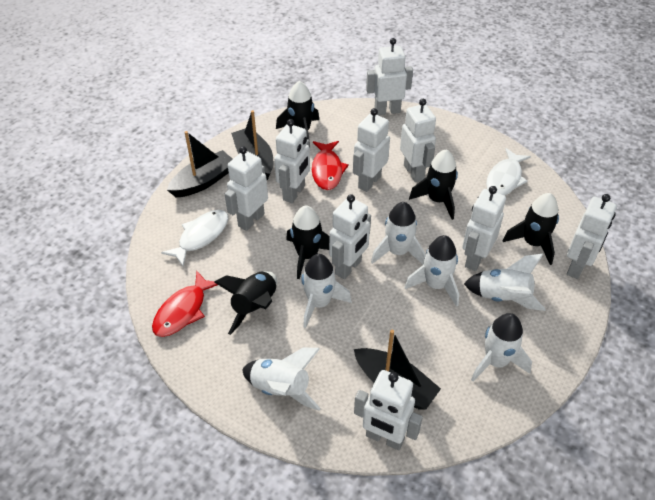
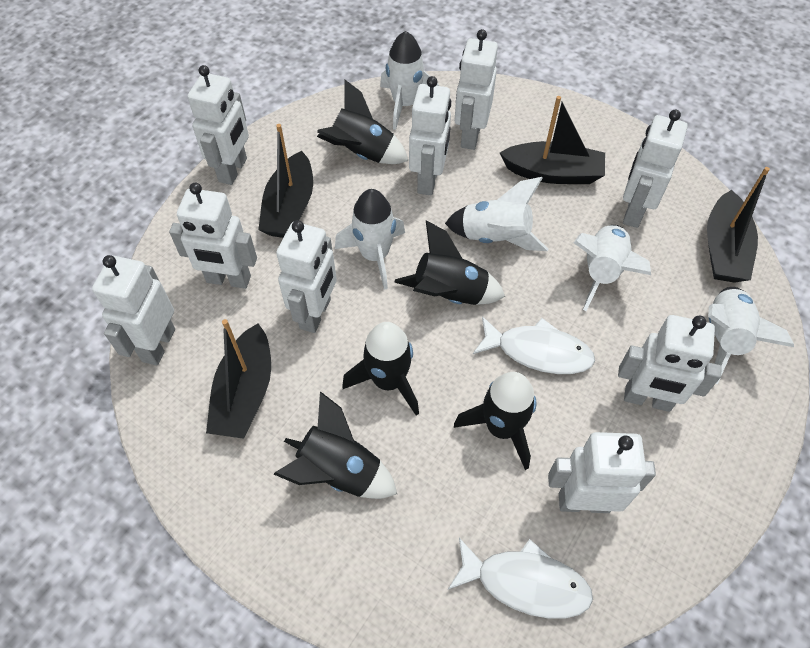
black boat: [167,131,233,197] [231,110,273,180] [354,330,441,410] = 3 -> [206,319,271,439] [258,124,313,238] [500,96,605,184] [707,167,770,283] = 4
red fish: [152,270,218,337] [312,141,349,190] = 2 -> none = 0
white rocket: [242,348,321,411] [301,254,352,328] [371,202,425,265] [404,235,459,307] [464,254,546,311] [471,313,532,381] = 6 -> [335,189,405,290] [380,31,439,130] [445,177,548,251] [574,225,651,311] [708,287,794,384] = 5

